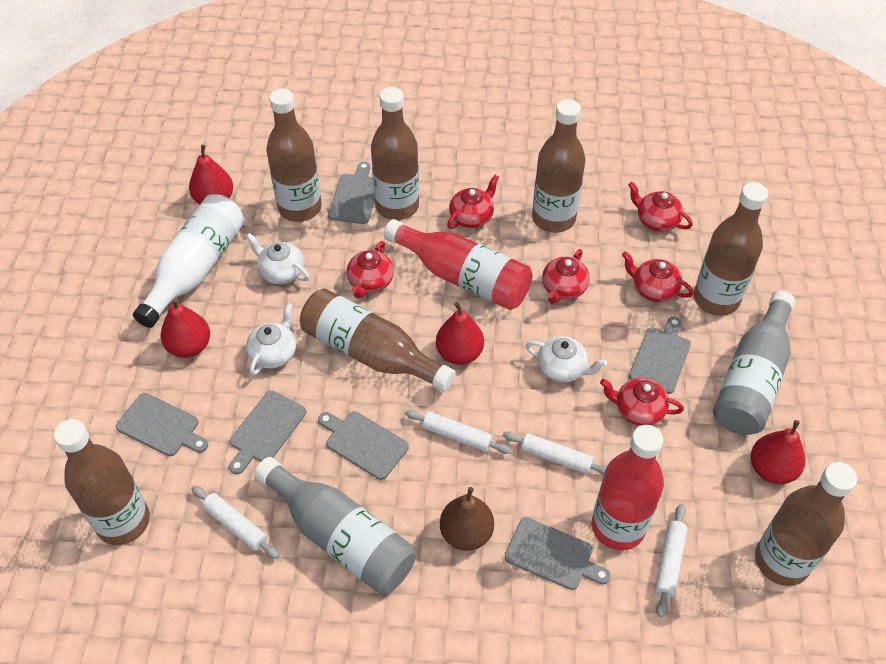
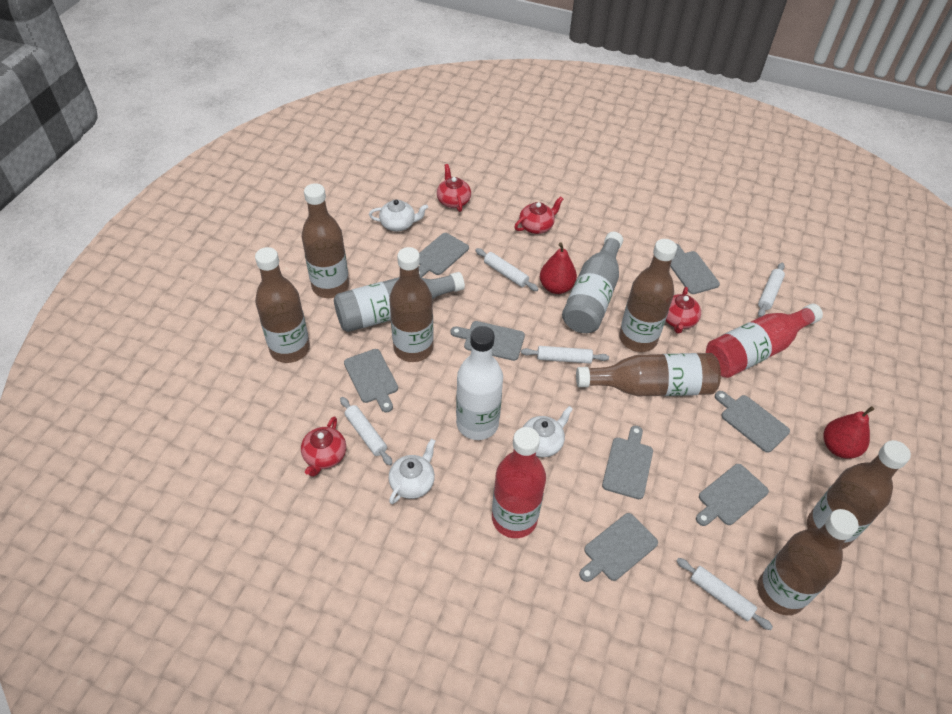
brown pear: [440,487,494,551] = 1 -> none = 0
grey cutting board: [116,393,208,456] [229,391,306,474] [318,411,409,480] [328,162,375,224] [505,517,611,590] [629,316,691,394] = 6 -> [344,349,398,412] [419,233,469,277] [450,321,525,361] [579,513,658,582] [602,426,653,499] [670,243,720,294] [696,464,769,526] [715,391,790,453] = 8
red pear: [161,298,210,358] [189,145,233,204] [436,302,484,365] [751,420,805,484] = 4 -> [540,243,577,294] [824,406,874,459] = 2
red teapot: [347,241,394,299] [447,175,499,229] [542,249,590,304] [600,378,684,426] [622,251,694,302] [628,182,693,232] = 6 -> [301,416,346,477] [437,164,471,212] [514,197,563,234] [666,287,701,334] = 4
white rolling pin: [191,486,280,559] [405,410,511,454] [503,431,607,475] [655,504,688,617] = 4 -> [340,397,393,466] [475,248,539,291] [521,346,609,364] [676,558,773,630] [758,263,785,317] = 5

